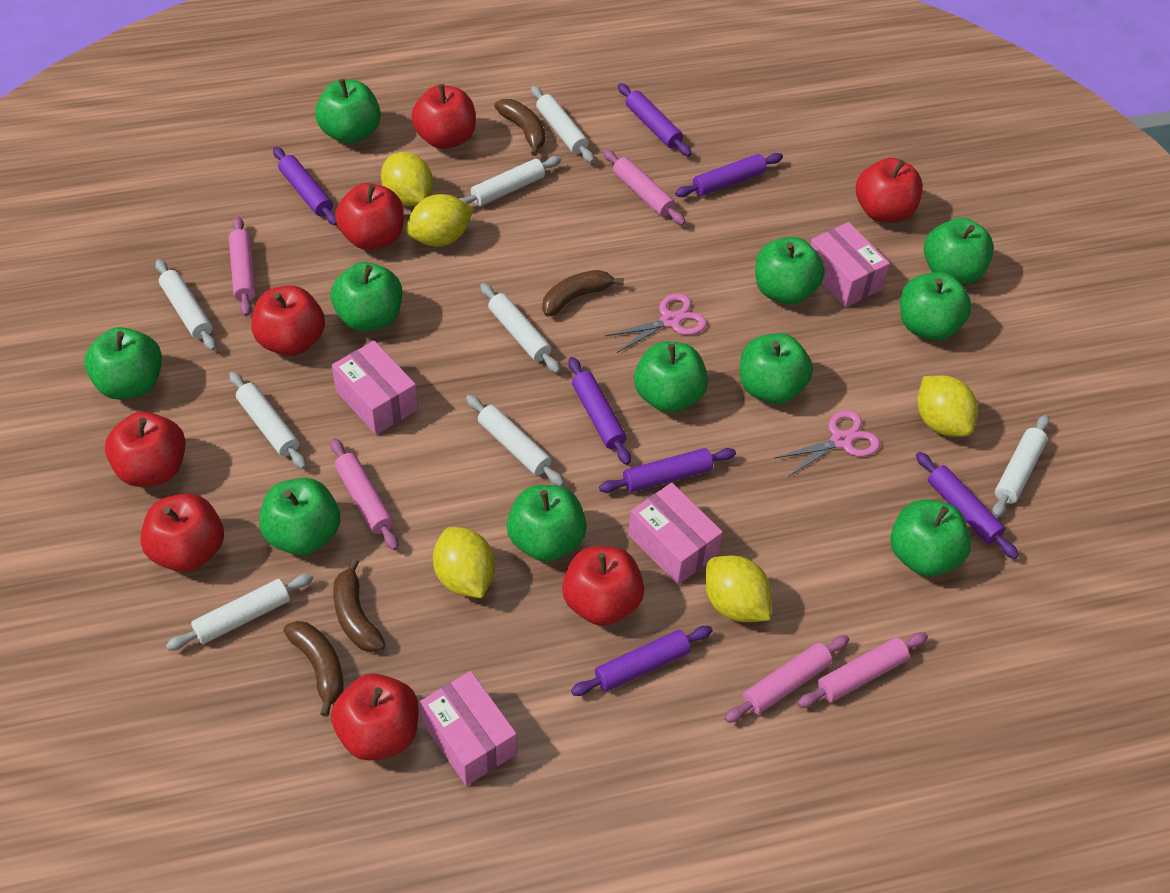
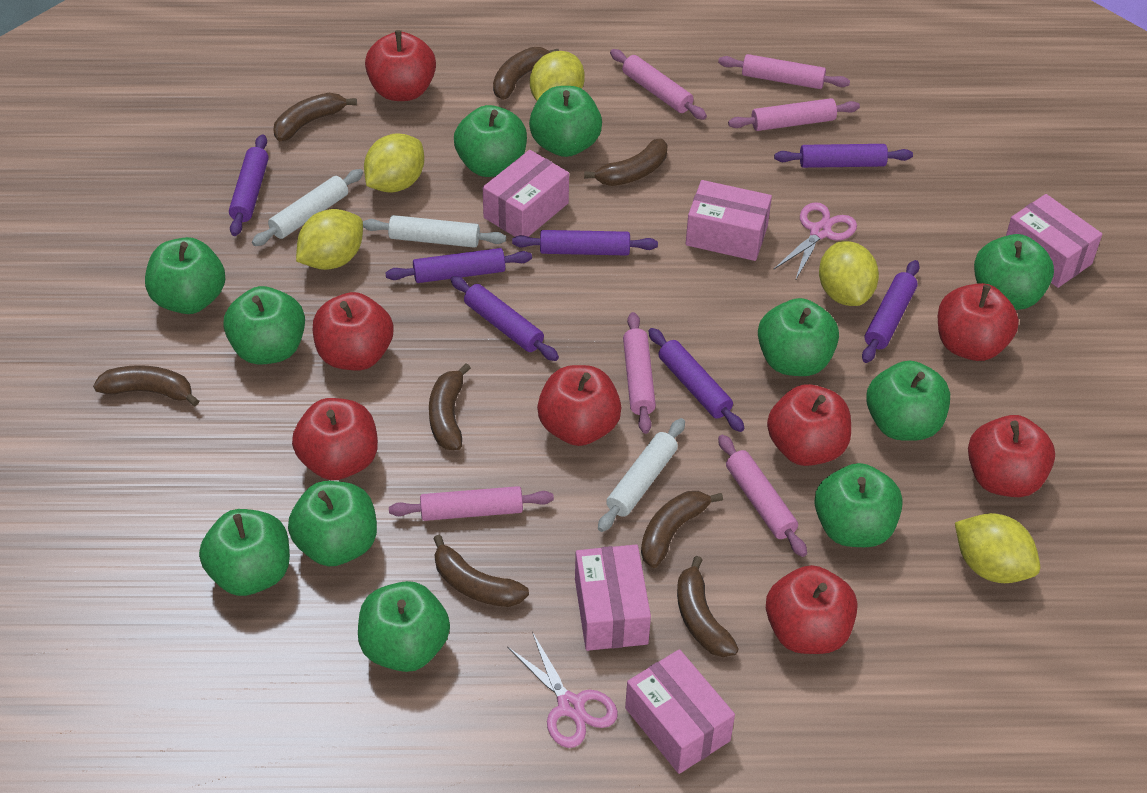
brown banana: [283,621,344,717] [333,558,385,652] [494,99,545,156] [542,270,624,317] = 4 -> [93,365,199,406] [273,93,357,141] [429,363,471,450] [433,535,529,607] [493,47,559,100] [584,139,668,186] [641,491,723,568] [677,556,739,657] = 8
pink box: [332,341,418,435] [420,671,517,786] [628,483,723,584] [810,222,890,307] = 4 -> [483,150,569,237] [575,545,651,651] [625,649,735,774] [686,180,772,261] [1006,194,1102,288] = 5
pink rolling pin: [229,216,256,316] [331,438,398,550] [603,149,686,225] [725,635,849,723] [797,632,928,708] = 5 -> [389,486,554,521] [610,49,707,120] [623,312,656,434] [718,54,850,89] [718,435,807,557] [728,98,860,131] = 6
white rolling pin: [155,259,216,351] [166,573,313,651] [229,372,307,469] [459,156,561,206] [466,395,564,486] [480,283,560,373] [531,86,594,163] [992,415,1050,518] = 8 -> [252,169,363,246] [363,215,506,248] [598,418,685,532] = 3

